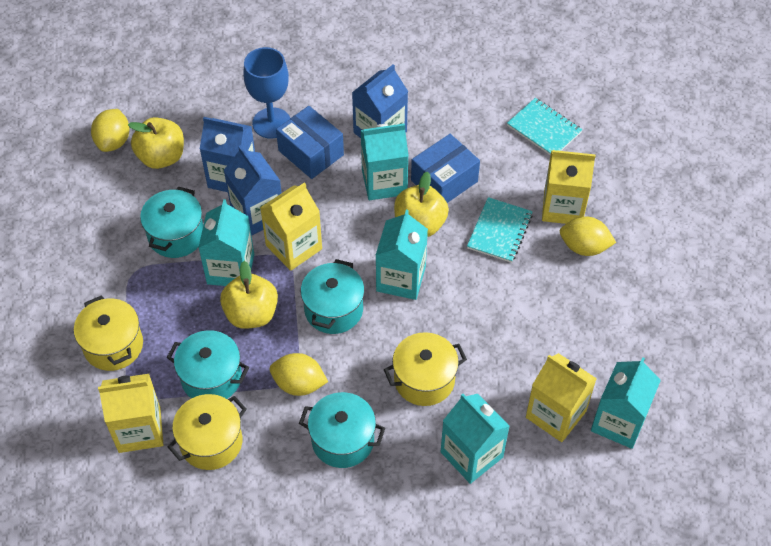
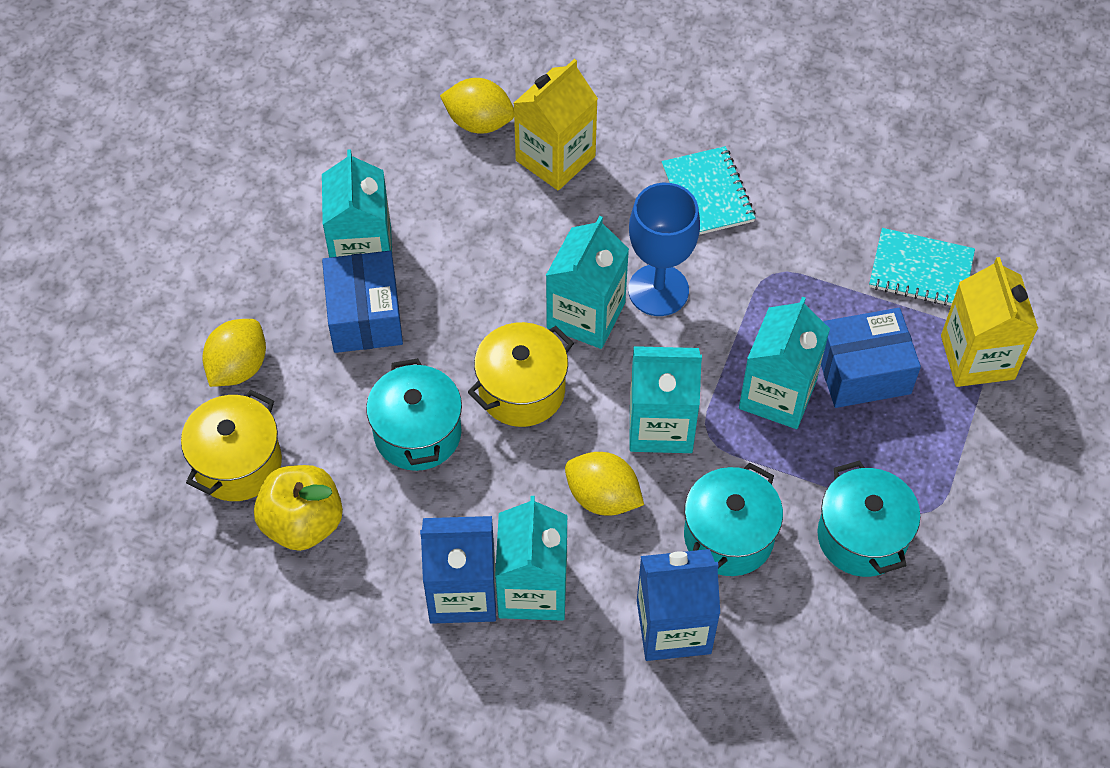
blue carton: [200,117,255,192] [224,145,282,236] [352,64,408,138] = 3 -> [420,516,496,624] [637,549,720,661] = 2
turquoise pot: [140,186,203,258] [167,330,249,399] [299,392,385,468] [301,259,364,334] = 4 -> [366,358,462,471] [684,462,783,576] [817,460,921,577] = 3
yellow apple: [128,117,184,169] [220,261,278,329] [394,172,449,237] = 3 -> [254,465,343,551] = 1
yellow carton: [98,374,163,453] [260,182,322,271] [526,353,597,442] [542,150,596,224] = 4 -> [514,59,598,191] [941,257,1038,387] = 2
yellow pot: [74,295,143,371] [168,394,247,470] [384,332,467,406] = 3 -> [181,390,282,501] [468,322,574,427] = 2

